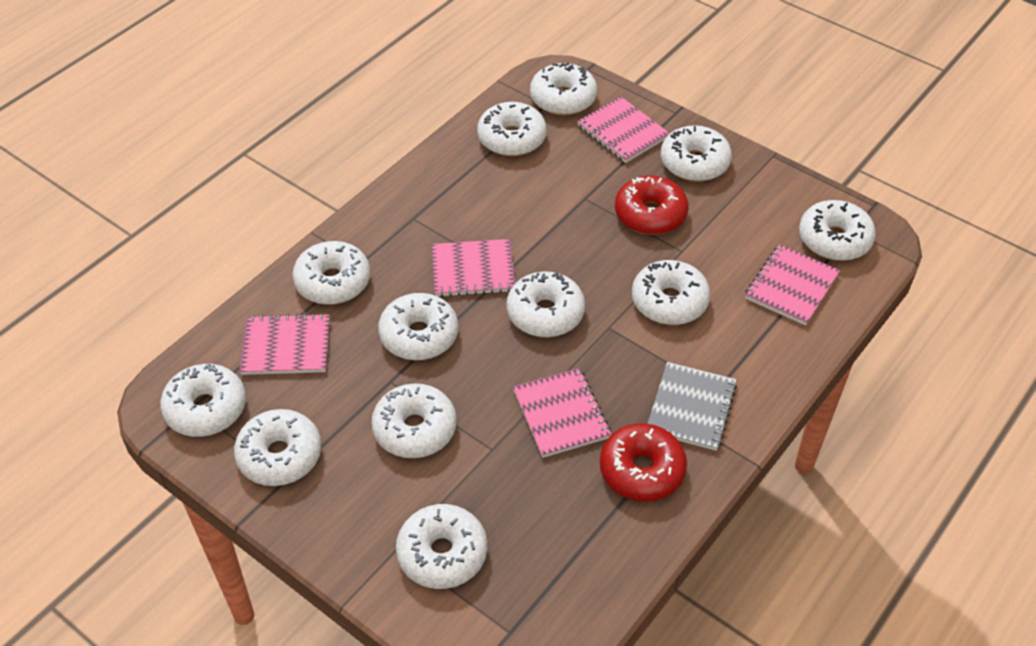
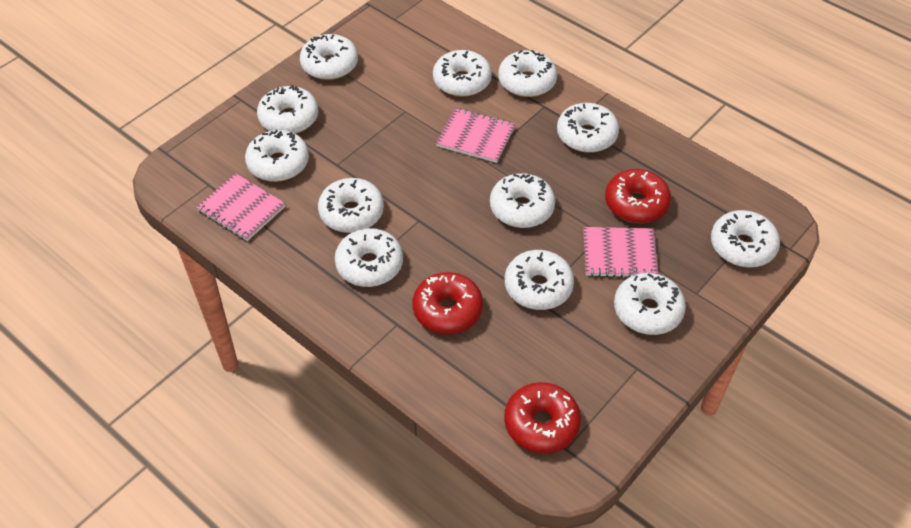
grey notebook: [647,362,737,451] = 1 -> none = 0
pink notebook: [239,313,330,375] [432,239,516,297] [513,368,611,458] [577,97,670,163] [745,244,840,326] = 5 -> [196,173,286,241] [436,108,515,163] [583,227,659,278] = 3
red donut: [600,423,687,501] [615,176,689,235] = 2 -> [413,272,483,334] [504,382,581,453] [605,169,671,223] = 3

